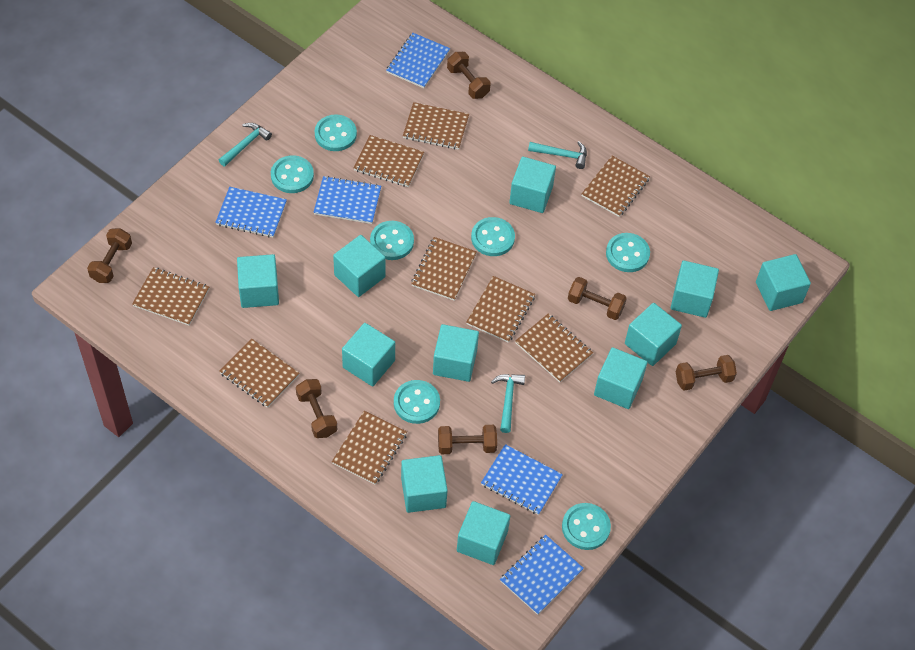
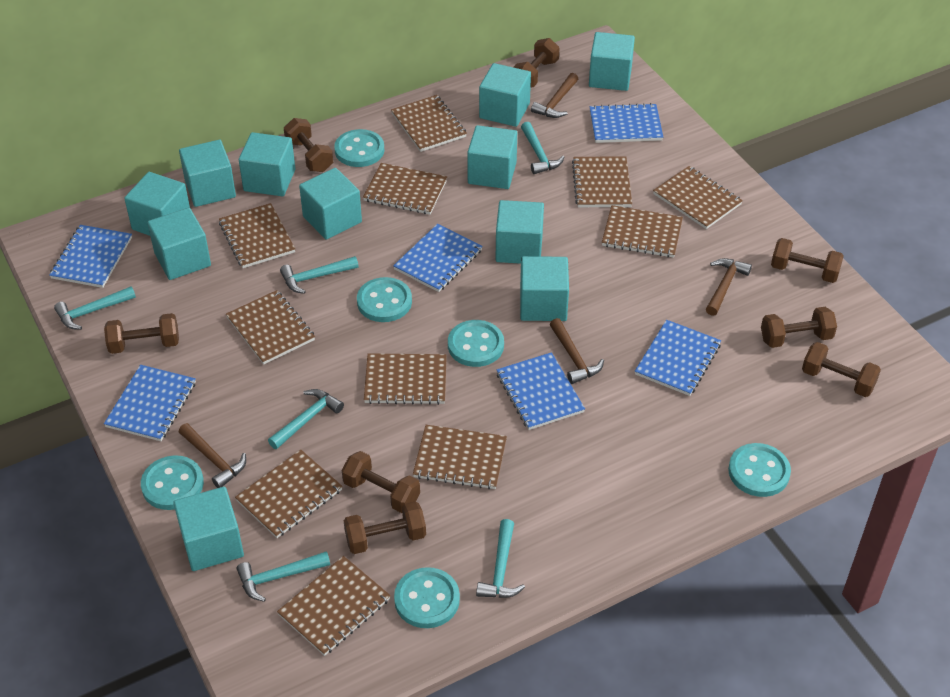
blue notebook: [215,187,287,237] [313,176,381,224] [386,33,450,88] [481,444,563,515] [500,535,584,615] = 5 -> [49,225,132,288] [104,365,196,441] [393,224,483,292] [497,352,585,430] [590,103,663,143] [635,320,721,396] = 6
brown dumbbell: [87,228,132,283] [296,379,337,438] [438,425,497,454] [447,52,491,99] [568,277,627,320] [676,355,737,391] = 6 -> [104,313,179,354] [284,118,333,172] [342,451,420,513] [344,501,426,554] [513,38,560,88] [761,307,837,348] [771,238,844,283] [802,342,881,397] = 8
brown hammer: none = 0 -> [179,423,246,488] [531,73,578,118] [550,318,604,384] [706,258,752,316] = 4
brown notebook: [132,267,209,326] [219,338,300,408] [332,411,407,485] [354,135,424,187] [403,102,469,150] [411,237,477,301] [466,276,535,343] [515,313,593,382] [582,156,650,217] = 9 -> [219,203,295,268] [226,290,315,365] [235,450,343,538] [277,556,391,656] [363,163,447,215] [364,354,447,405] [391,95,467,152] [413,425,507,489] [572,156,632,207] [602,205,683,258] [653,166,743,229] = 11
turquoise button: [271,155,314,193] [315,114,357,151] [370,221,414,260] [394,380,440,424] [471,217,515,256] [562,503,611,550] [606,233,650,272] = 7 -> [141,455,204,510] [334,129,384,167] [357,277,412,322] [394,567,460,628] [448,320,504,367] [728,443,791,497] = 6
turquoise hammer: [219,123,272,166] [491,374,525,433] [528,141,587,169] = 3 -> [54,286,136,330] [237,551,330,602] [268,389,344,449] [280,256,359,294] [476,519,525,598] [521,122,565,174] = 6

